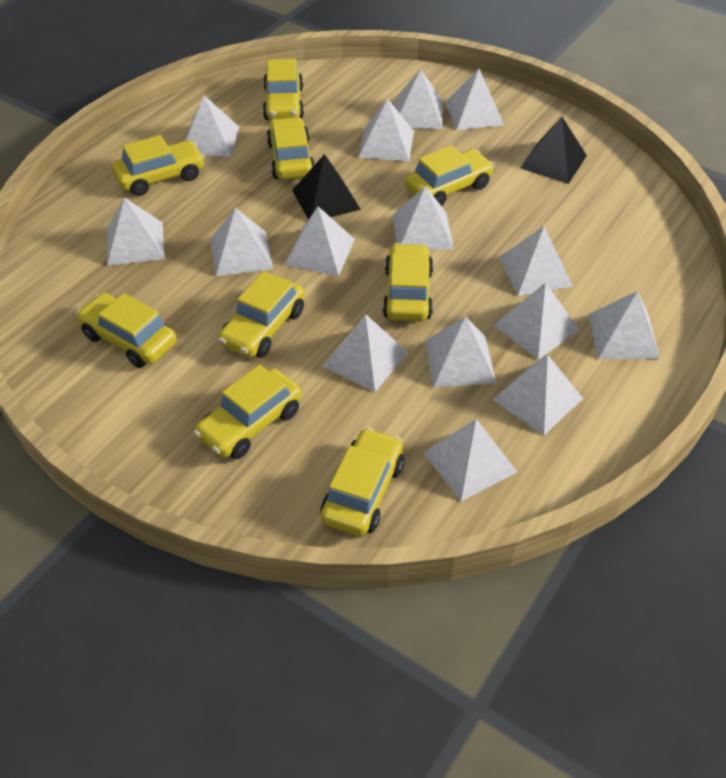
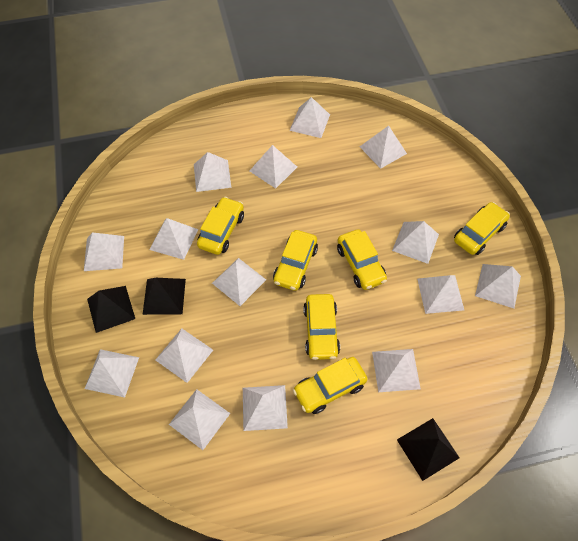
black pyramid: [292,154,361,220] [520,117,587,184] = 2 -> [87,286,135,333] [143,278,186,315] [397,418,459,481] = 3
yellow car: [76,293,177,368] [112,135,205,196] [193,364,302,459] [218,271,304,358] [263,59,304,120] [267,117,315,180] [320,428,404,536] [383,243,433,322] [405,145,494,206] = 9 -> [197,197,244,255] [273,230,318,291] [293,357,368,414] [303,294,340,360] [337,229,387,290] [454,202,510,255] = 6

